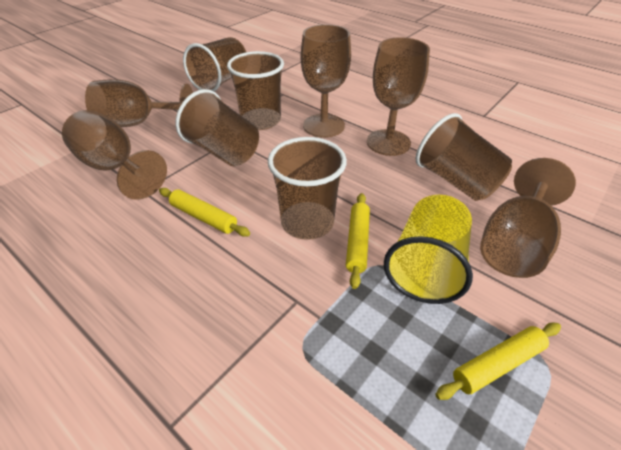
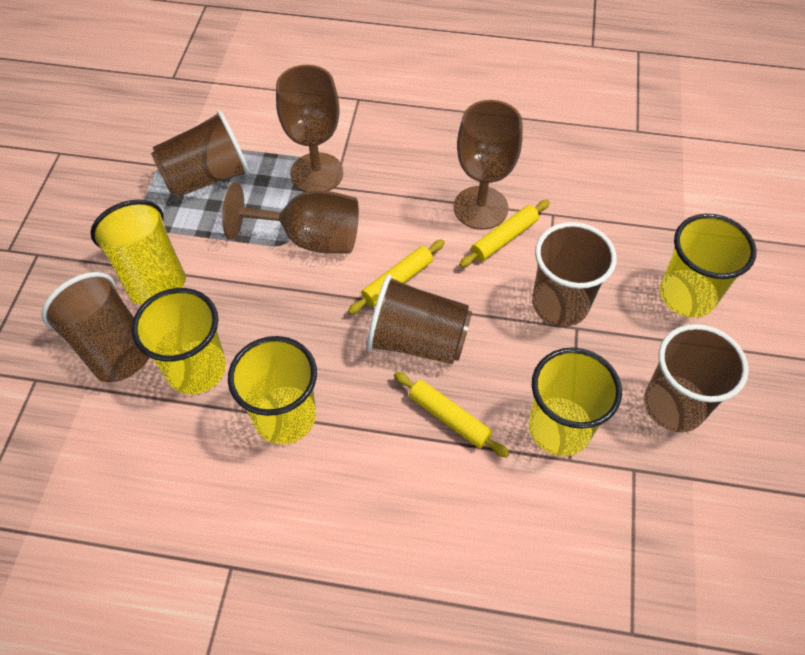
brown goblet: [62,110,167,200] [85,79,193,127] [301,24,351,138] [367,37,430,156] [480,158,576,278] = 5 -> [222,182,359,254] [276,65,343,192] [454,100,523,230] = 3
yellow cup: [384,195,473,304] = 1 -> [91,200,186,305] [132,288,226,394] [228,336,317,444] [529,347,622,456] [659,214,757,318] = 5

